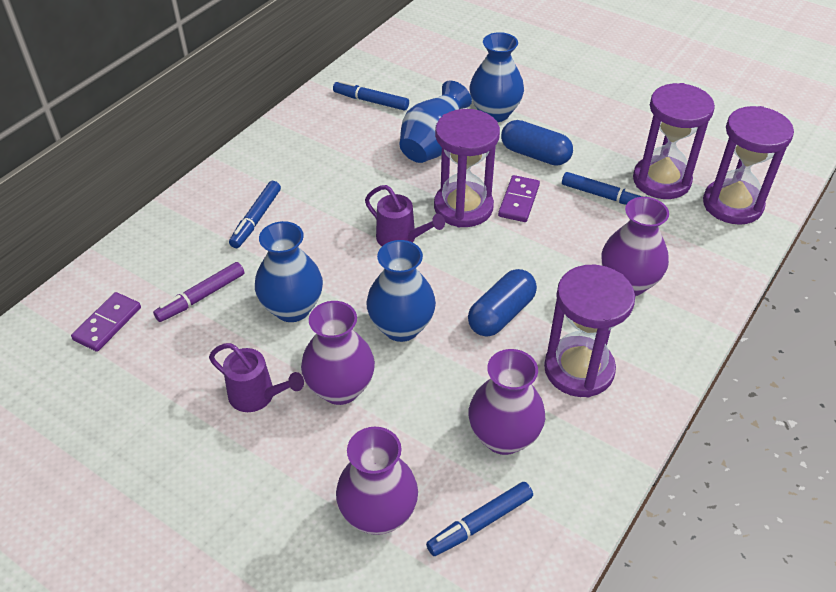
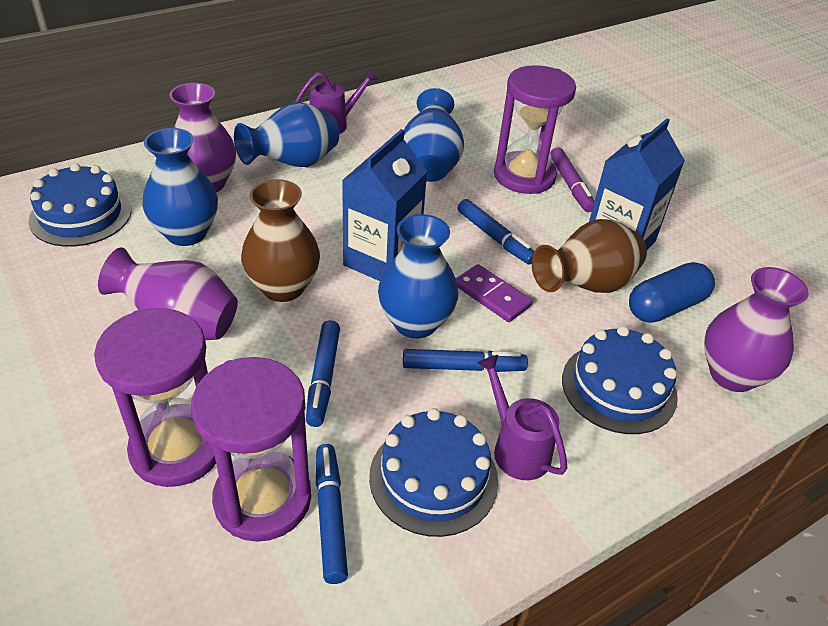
blue cake: none = 0 -> [28,163,131,247] [369,408,498,537] [562,326,678,434] = 3
blue capsule: [468,269,537,337] [501,120,573,166] = 2 -> [629,262,715,323] = 1
blue carton: none = 0 -> [342,129,427,281] [589,119,685,250] = 2
brown vase: none = 0 -> [241,179,320,302] [532,219,647,293] = 2
purple domino: [71,292,141,352] [498,175,540,222] = 2 -> [456,264,533,322] = 1
purple hourglass: [434,109,500,228] [544,265,635,397] [633,83,715,199] [703,106,794,225] = 4 -> [94,308,216,487] [191,357,311,542] [494,65,576,194] = 3
purple vase: [301,301,375,405] [336,427,418,535] [469,349,545,455] [602,197,669,296] = 4 -> [98,247,238,340] [169,83,236,192] [704,267,809,392] = 3

